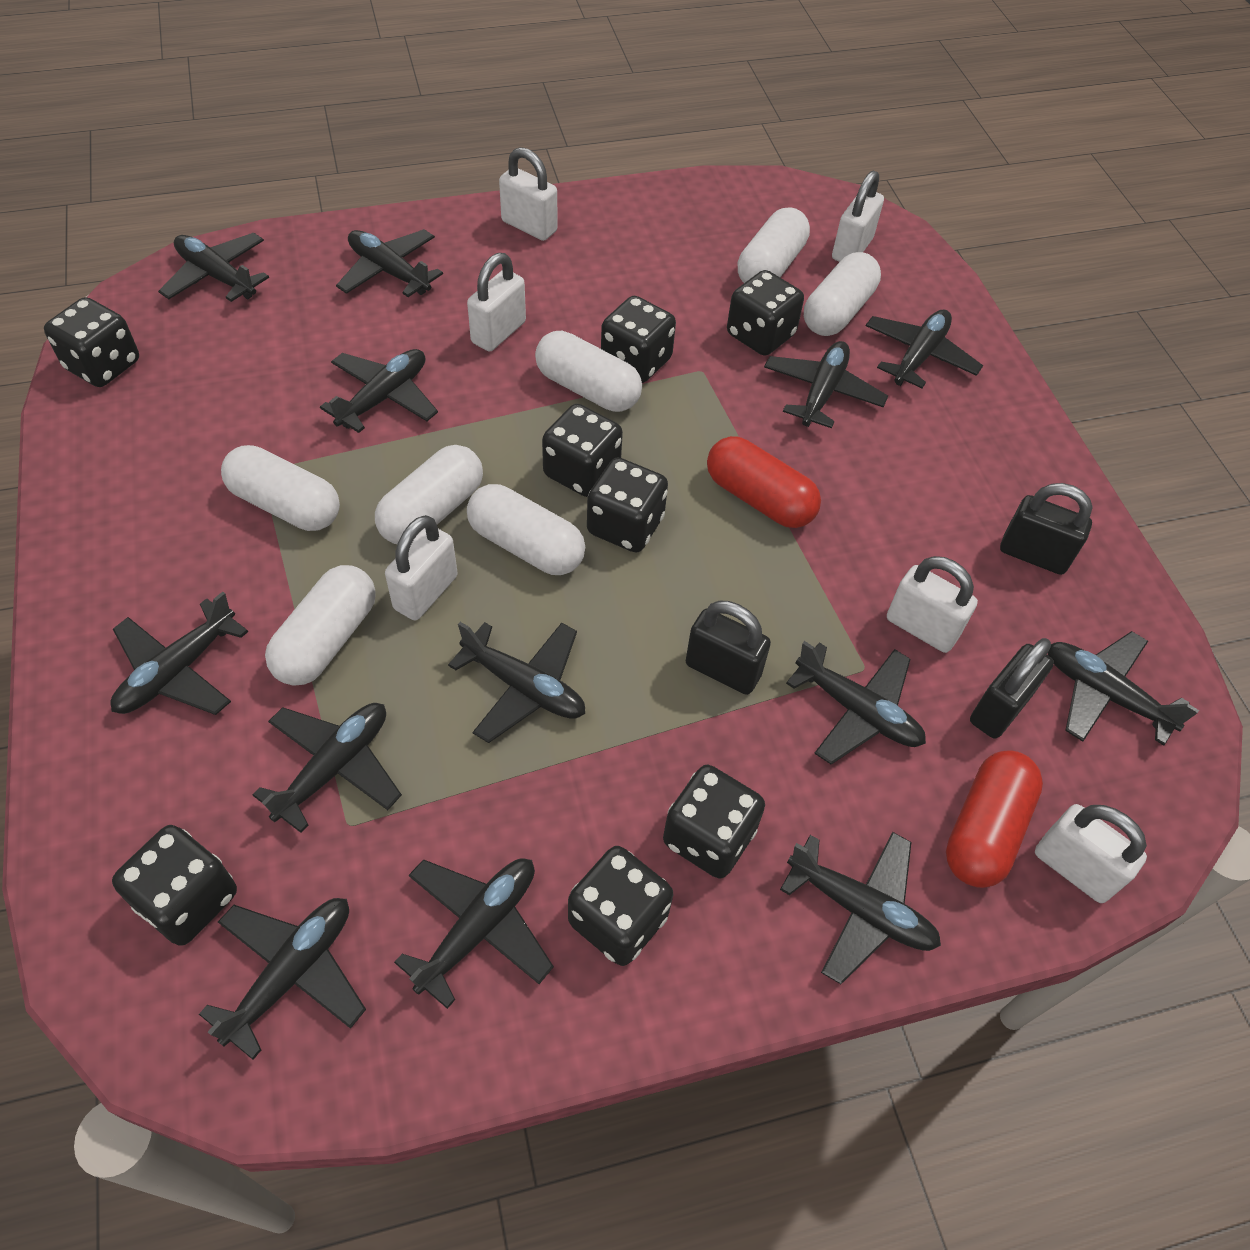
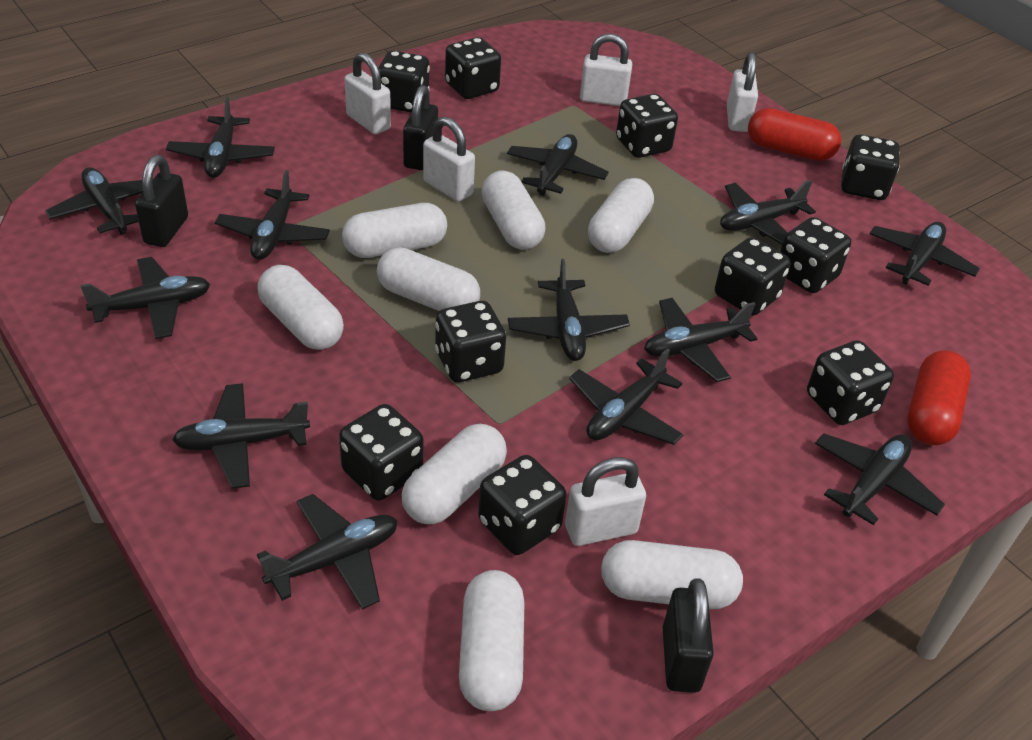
black dice: [44,297,139,387] [112,825,237,946] [542,404,623,497] [568,846,673,966] [587,458,668,553] [601,296,676,383] [663,765,765,878] [727,270,804,356] = 8 -> [339,404,423,501] [378,51,430,113] [435,301,506,383] [445,37,501,99] [478,455,567,555] [616,94,678,158] [715,237,790,316] [780,217,851,293] [807,340,894,425] [841,134,900,200] = 10
white capsule: [221,445,340,531] [265,565,376,686] [375,445,483,544] [467,484,585,575] [535,331,642,412] [738,207,810,283] [804,252,881,336] = 7 -> [257,265,344,350] [342,203,447,258] [377,247,480,311] [402,424,507,525] [459,570,524,711] [481,171,545,250] [588,178,654,253] [601,540,743,609] = 8
white padlock: [385,515,458,620] [467,253,526,352] [499,147,558,241] [832,171,884,262] [887,556,978,653] [1035,804,1147,903] = 6 -> [344,52,391,134] [423,116,475,202] [565,457,646,546] [580,34,632,106] [727,52,758,132] = 5

